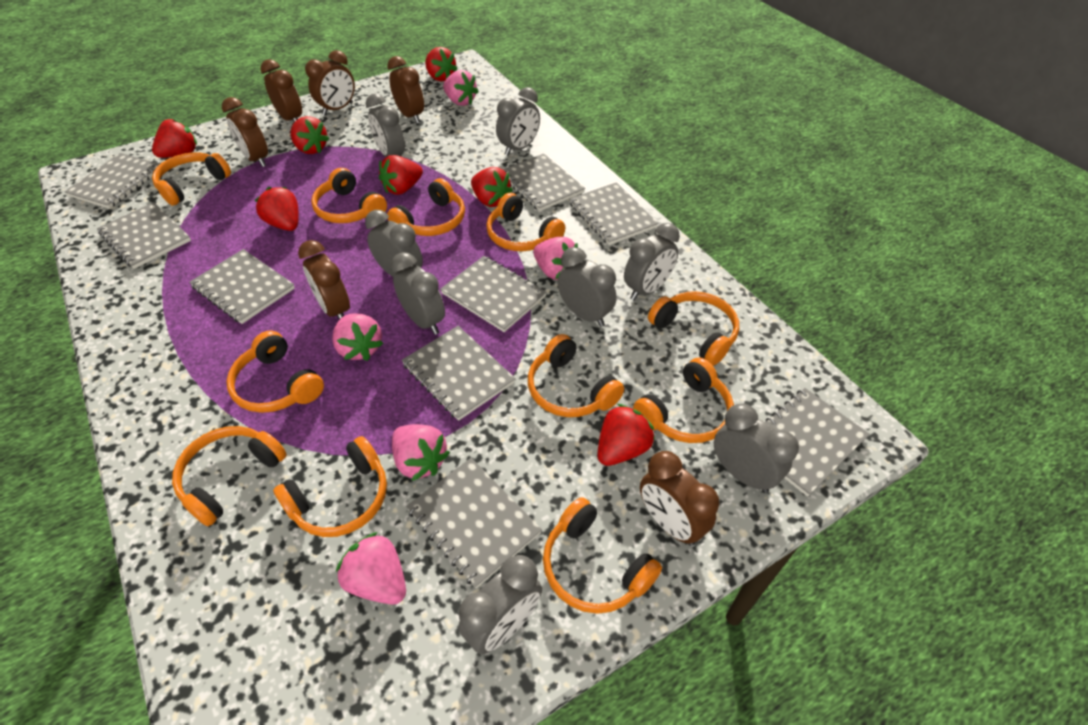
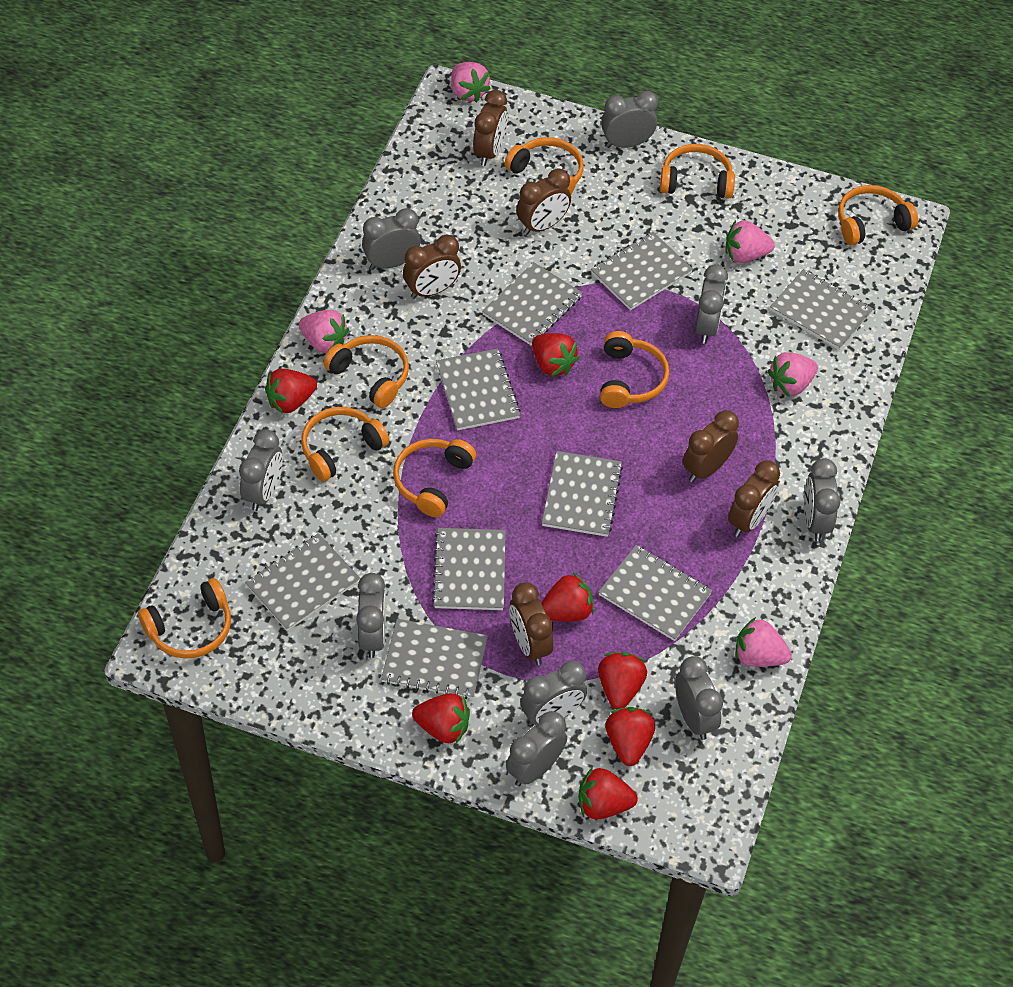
grey clock: [365,210,423,277] [366,94,405,157] [391,252,445,335] [459,555,542,654] [496,87,540,156] [558,247,617,327] [624,223,680,300] [714,403,799,493] = 8 -> [239,429,283,511] [356,573,386,658] [362,208,420,270] [506,711,567,786] [520,661,587,726] [601,91,658,148] [675,656,723,740] [695,264,728,344] [804,458,841,541] = 9
orange headphones: [152,152,231,206] [172,426,287,526] [226,331,324,413] [273,436,387,537] [311,168,387,223] [387,178,465,236] [486,193,565,251] [528,334,624,417] [543,497,662,614] [633,358,734,443] [648,291,739,366] = 11 -> [138,578,231,659] [301,407,389,482] [323,335,409,408] [393,439,476,517] [504,137,583,194] [600,331,669,408] [660,144,735,199] [838,185,918,246] = 8

